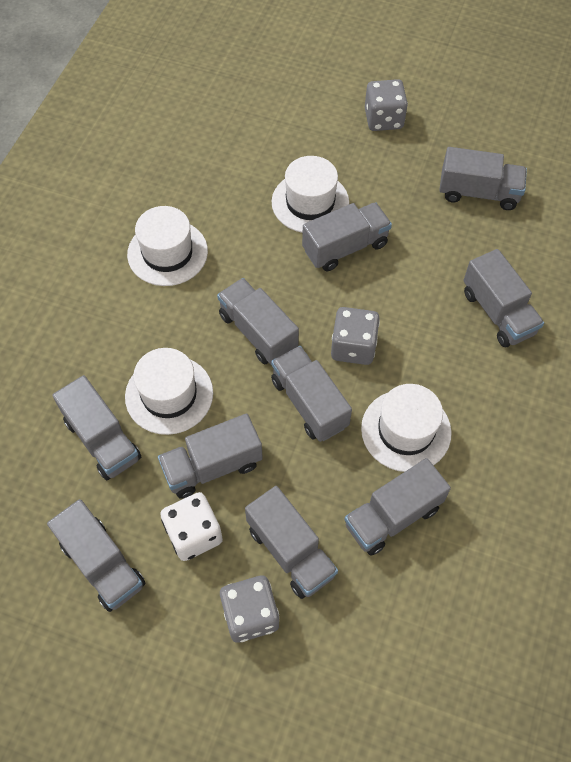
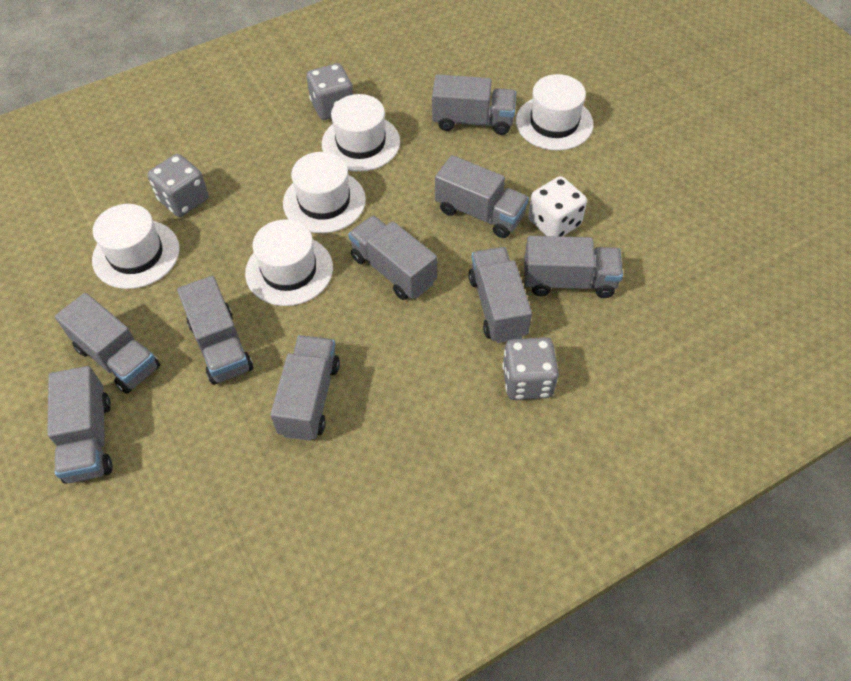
grey truck: [47,499,146,612] [52,375,141,480] [158,413,263,499] [217,278,299,364] [245,486,338,599] [271,346,352,442] [302,202,392,271] [344,458,451,556] [439,147,527,210] [463,249,544,347] = 10 -> [47,366,112,484] [55,293,160,394] [177,276,253,385] [270,335,340,441] [348,216,437,300] [432,74,516,135] [435,155,529,238] [469,247,532,343] [524,236,623,298] = 9
white hat: [125,348,213,435] [127,206,208,286] [272,156,349,233] [361,384,452,472] = 4 -> [92,204,180,289] [245,219,333,306] [283,152,366,233] [322,94,400,172] [516,74,594,151] = 5

